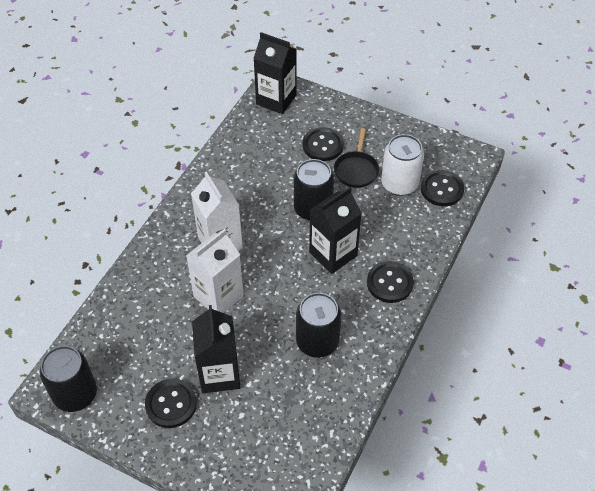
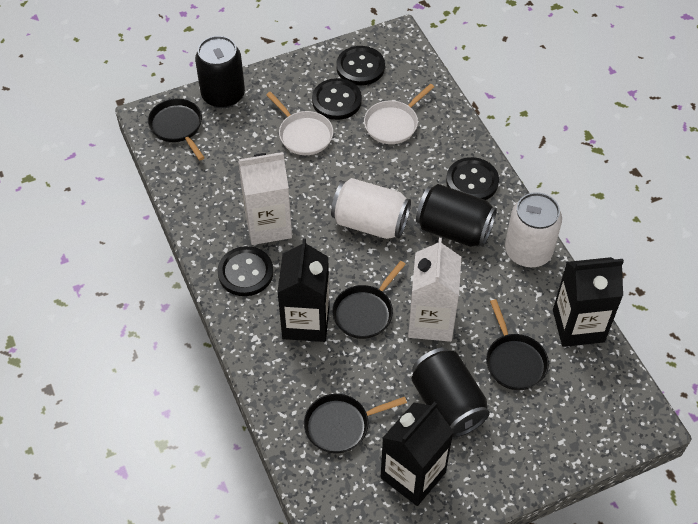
black pan: [334,128,379,188] = 1 -> [148,99,205,160] [304,394,407,454] [332,261,406,339] [486,299,549,390] = 4
white can: [381,134,424,196] = 1 -> [331,178,411,239] [505,192,562,267] = 2
white pan: none = 0 -> [266,92,333,155] [364,84,434,144] = 2

